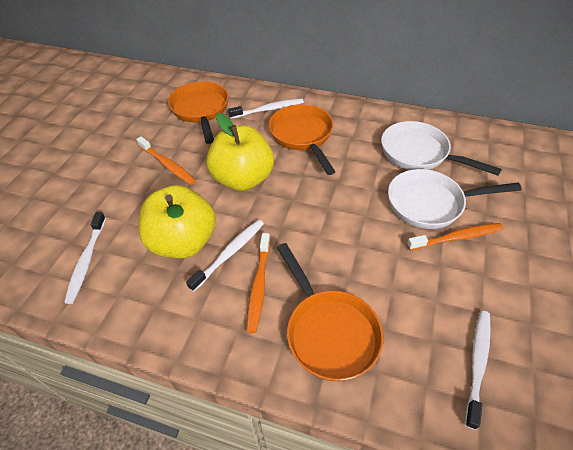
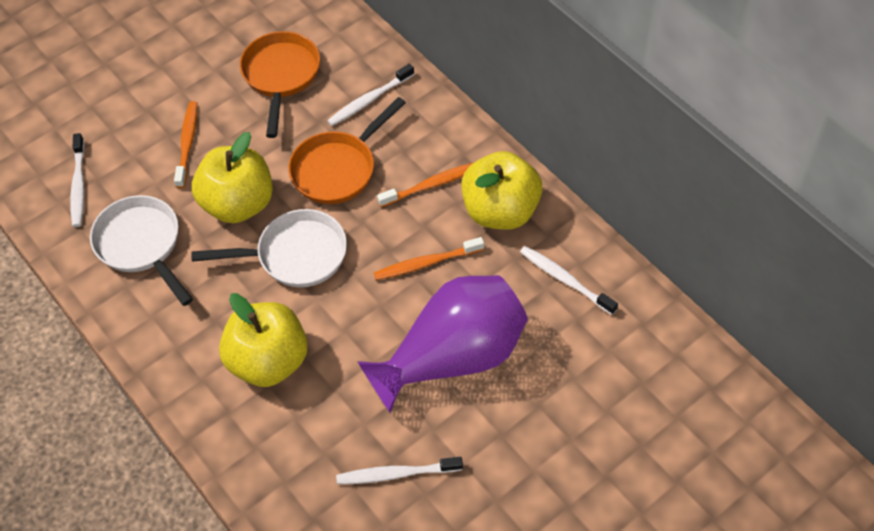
orange pan: [168,81,229,144] [269,104,336,175] [277,243,383,381] = 3 -> [240,31,320,138] [288,97,406,204] = 2
purple vase: none = 0 -> [357,275,528,413] = 1
yellow apple: [139,185,216,258] [206,113,274,191] = 2 -> [192,132,273,223] [219,293,308,387] [461,151,542,230] = 3

